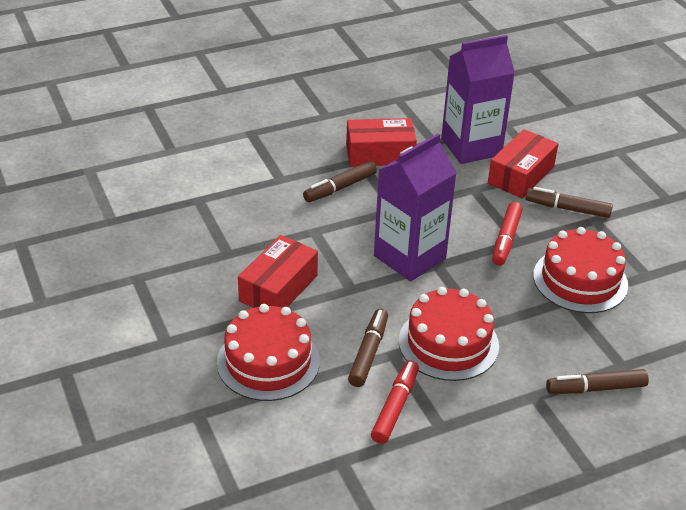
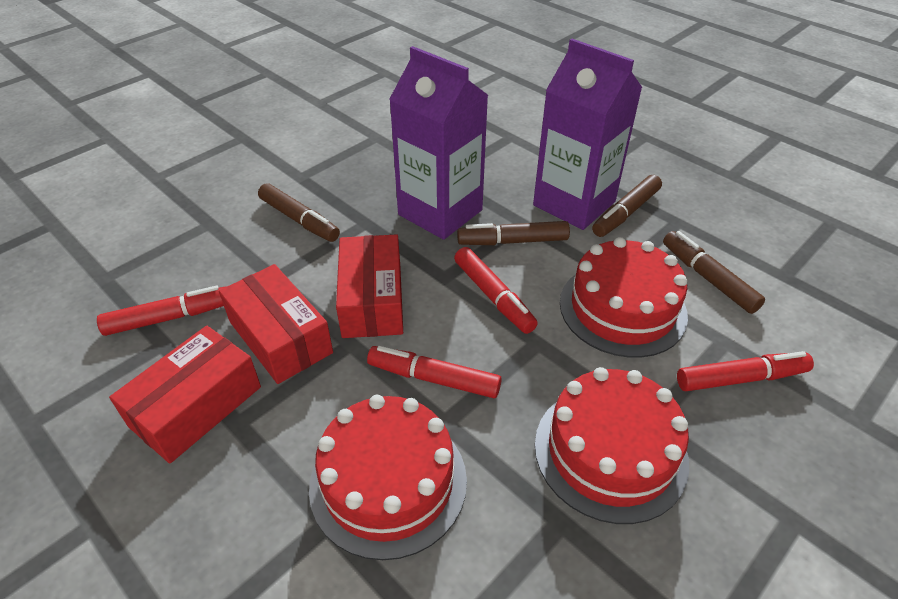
red marker: [371,360,419,444] [492,202,523,266] = 2 -> [97,286,226,336] [367,346,502,398] [454,247,538,334] [677,351,814,391] = 4

